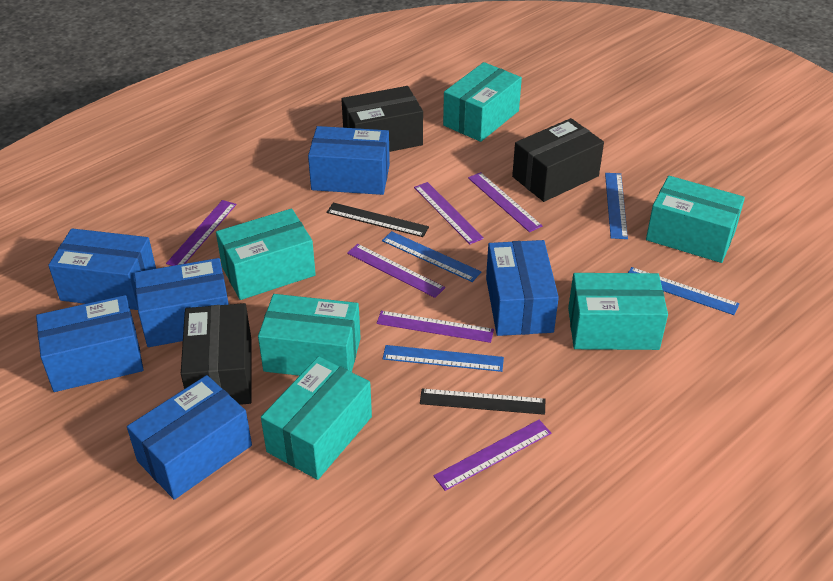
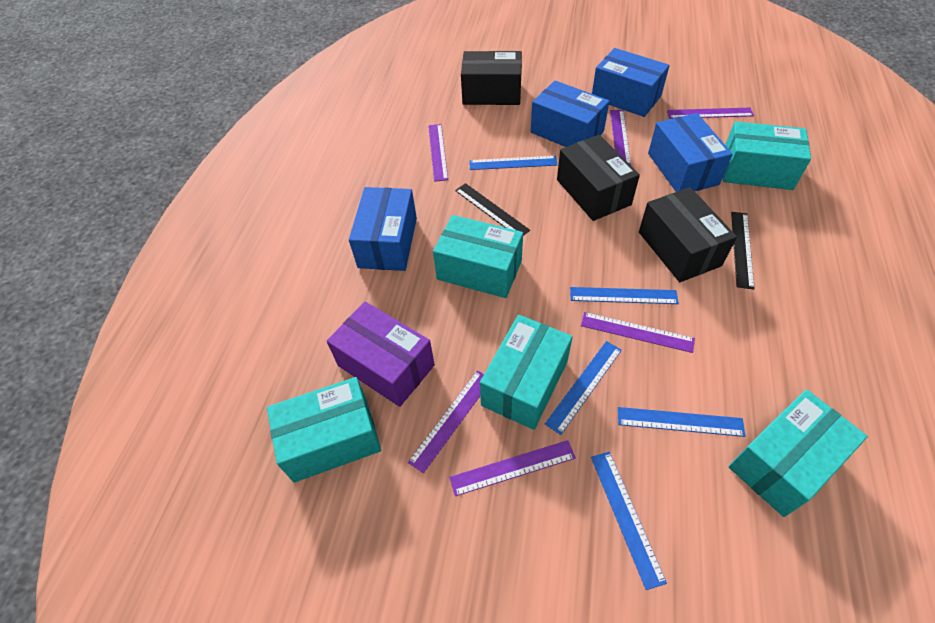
blue box: [36,295,144,392] [48,228,156,310] [127,375,252,500] [134,258,229,347] [308,126,390,195] [486,240,559,336] = 6 -> [349,187,417,271] [530,81,610,147] [592,48,670,117] [648,113,733,192] = 4
blue ruler: [382,231,481,282] [383,345,504,372] [605,173,628,239] [628,267,739,315] = 4 -> [469,156,558,170] [545,341,622,435] [570,287,679,304] [591,452,667,590] [618,407,746,437] = 5
purple box: none = 0 -> [327,301,435,407] = 1
turquoise box: [216,208,316,300] [258,294,361,376] [261,356,372,480] [443,62,522,142] [568,273,668,350] [646,176,745,263] = 6 -> [267,377,381,483] [433,215,523,298] [480,315,573,430] [723,121,811,190] [728,389,868,517] = 5

